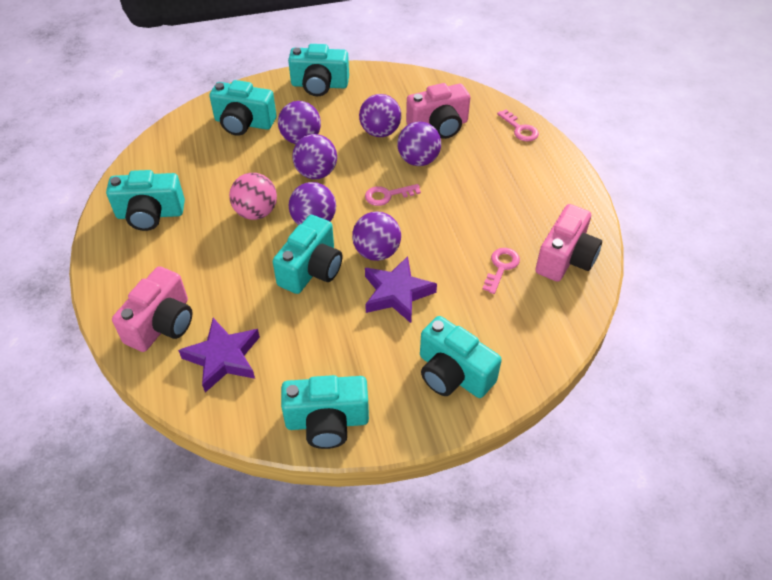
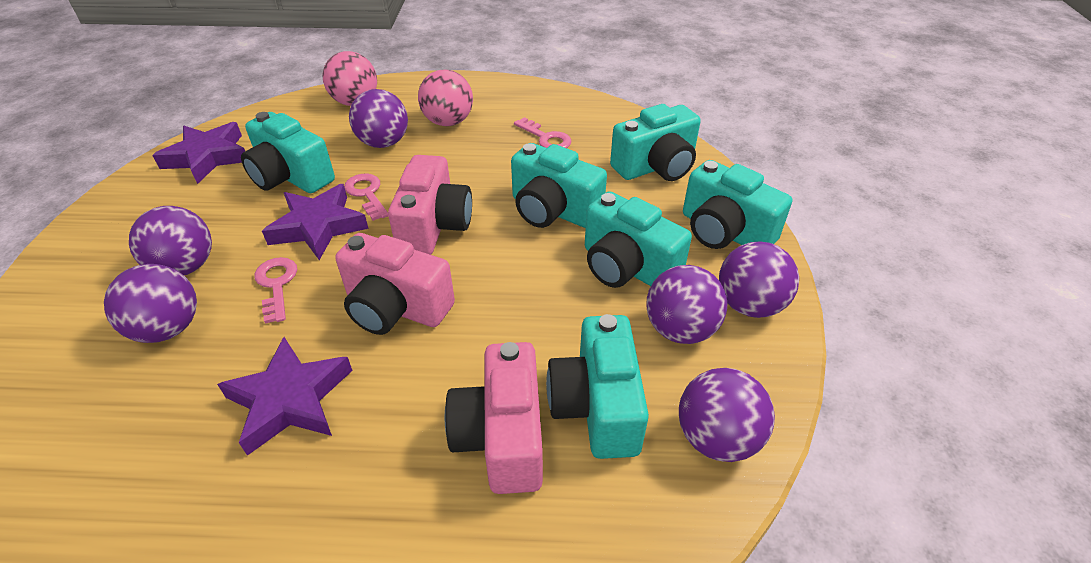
pink ball: [229,173,277,220] = 1 -> [323,51,377,106] [418,70,473,126] = 2
purple star: [178,318,260,393] [365,256,437,323] = 2 -> [152,122,245,184] [217,337,353,456] [262,184,369,260] = 3

